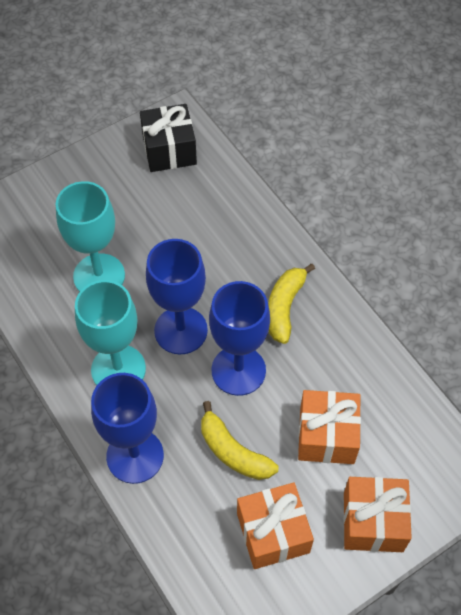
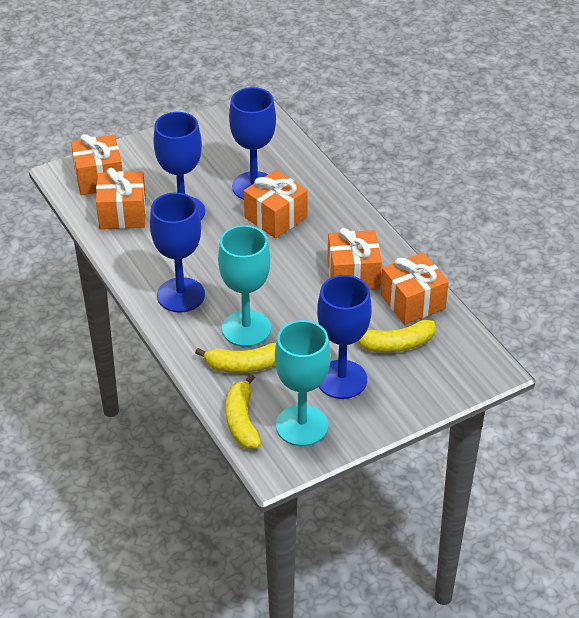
black gift: [140,104,197,172] = 1 -> none = 0
blue goblet: [91,373,164,484] [146,239,208,354] [209,281,270,396] = 3 -> [150,192,205,313] [153,112,205,220] [229,87,276,200] [317,275,371,399] = 4
orange gift: [237,482,314,569] [298,390,361,464] [343,477,412,552] = 3 -> [71,134,123,195] [96,168,146,229] [244,170,308,238] [327,228,382,290] [381,252,448,324] = 5
yellow banana: [201,401,278,480] [268,264,315,344] = 2 -> [195,343,276,373] [226,374,261,449] [358,320,436,353] = 3

